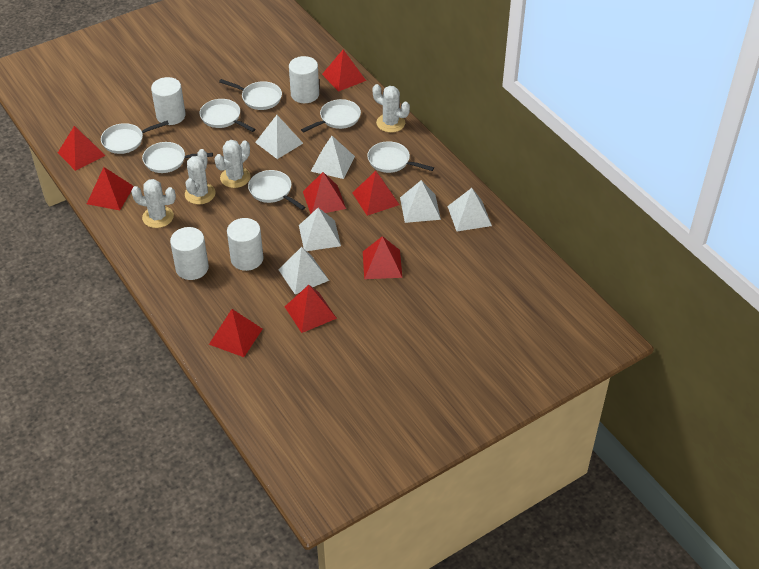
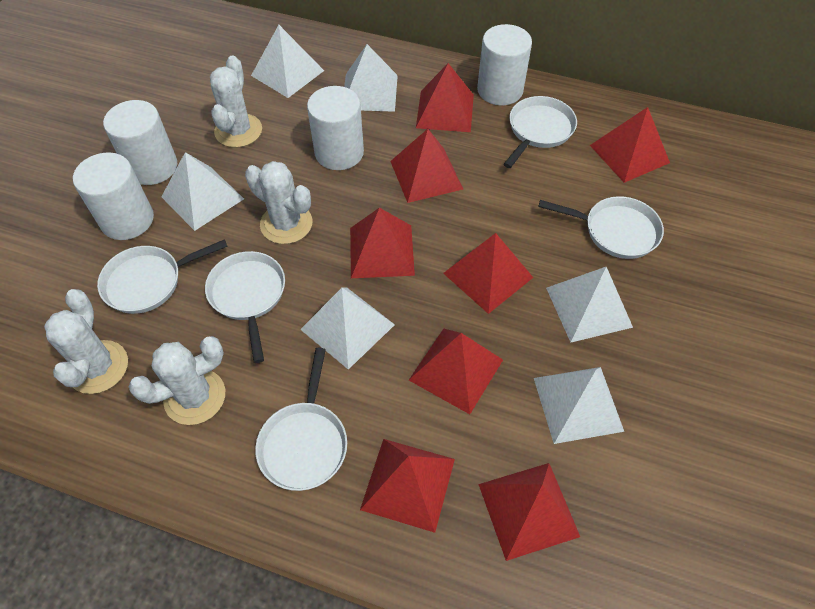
white pan: [101,121,169,154] [142,142,213,173] [200,99,256,132] [219,79,282,110] [248,170,306,210] [301,99,361,132] [367,141,434,173] = 7 -> [97,239,228,314] [205,251,285,363] [255,348,347,491] [504,96,577,168] [538,196,664,259] = 5

